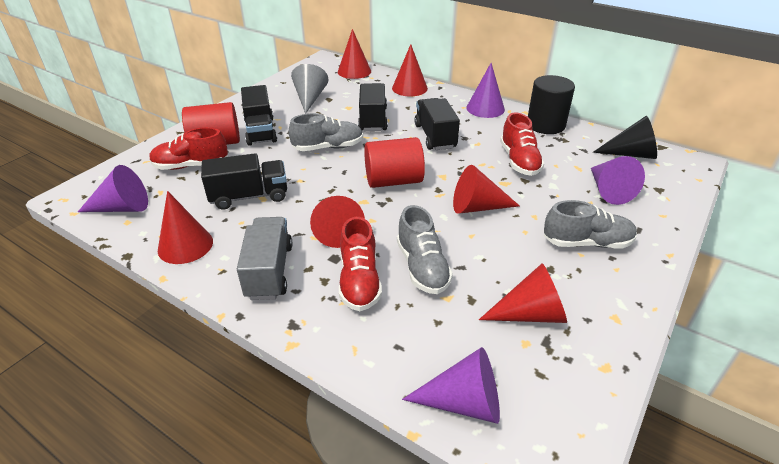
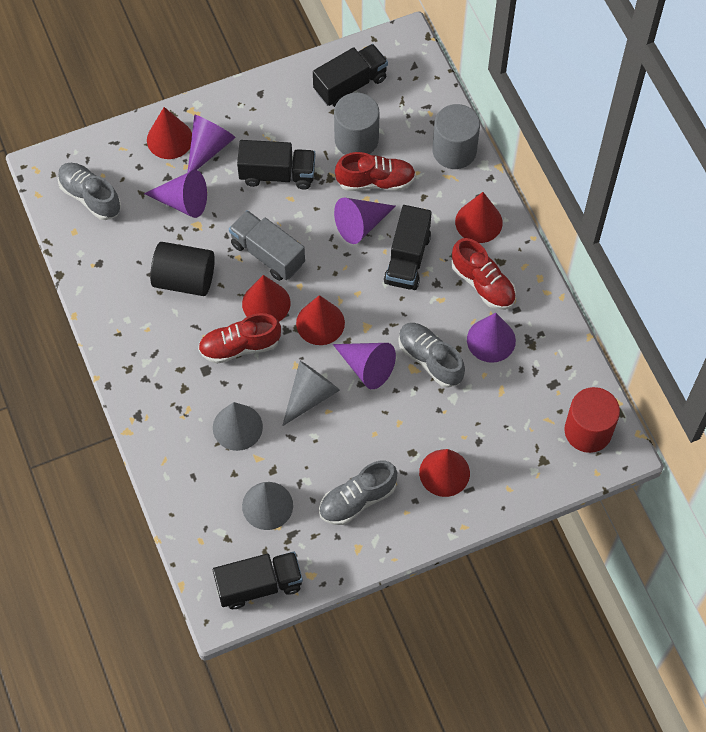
black cone: [593,116,657,159] = 1 -> none = 0
grey cone: [291,64,328,114] = 1 -> [213,402,263,451] [242,482,293,530] [282,361,340,426] = 3
grey cylinder: none = 0 -> [334,93,380,155] [432,104,480,169] = 2
purple cone: [78,165,148,212] [402,347,500,424] [466,63,505,118] [591,156,645,205] = 4 -> [144,170,207,218] [187,115,236,173] [333,343,396,389] [334,198,395,244] [467,313,516,363] = 5
red cone: [158,191,213,264] [310,196,365,248] [338,29,371,79] [392,44,428,96] [453,165,520,214] [479,263,567,323] = 6 -> [147,107,192,159] [242,275,290,322] [296,295,345,345] [419,449,470,497] [455,192,503,243] = 5
red cylinder: [182,102,240,145] [364,137,425,188] = 2 -> [564,387,620,453] = 1

